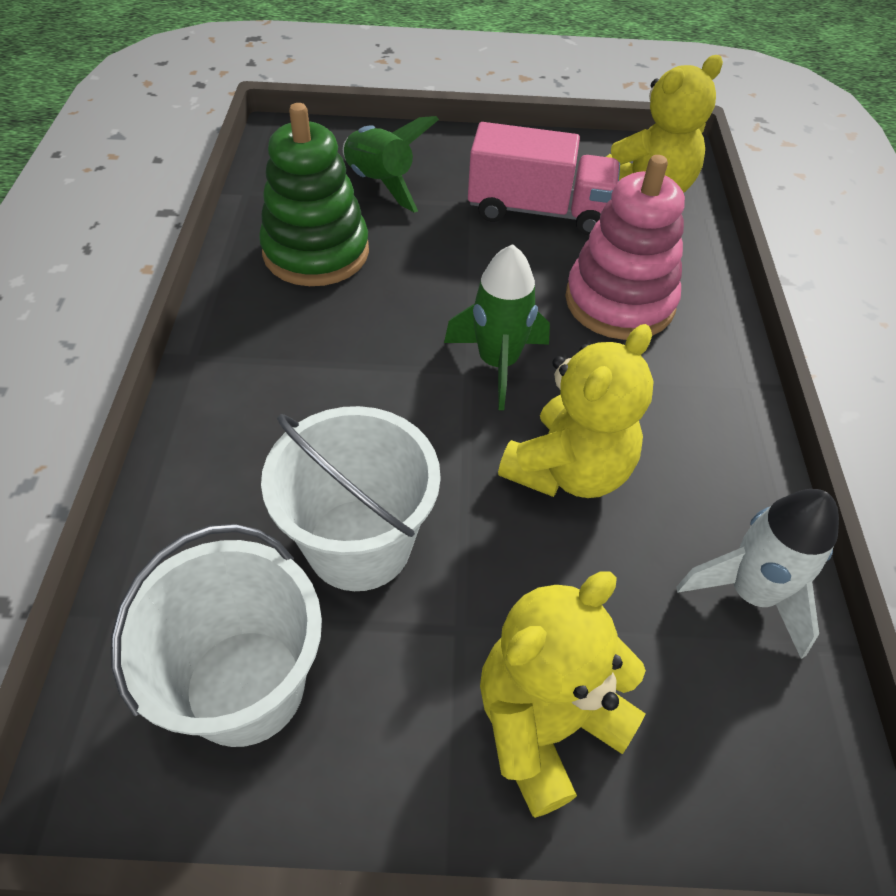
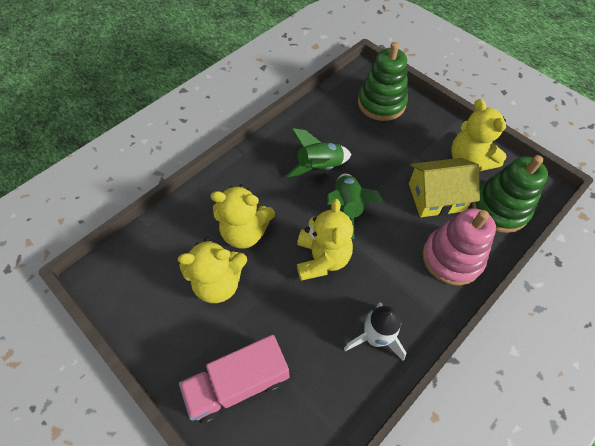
green stacking toy: [259,103,369,286] = 1 -> [358,42,408,121] [472,155,548,233] = 2
white bucket: [111,524,322,747] [261,406,441,591] = 2 -> none = 0
yellow house: none = 0 -> [409,158,480,217] = 1
yellow teddy bear: [480,571,646,818] [498,324,654,498] [606,55,723,193] = 3 -> [178,237,247,303] [211,184,275,249] [297,199,353,281] [451,99,507,171] = 4

